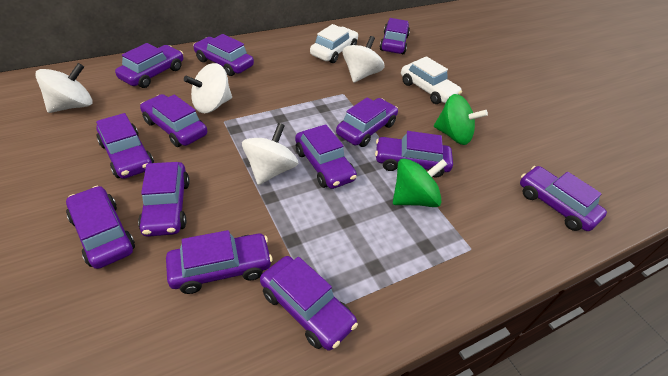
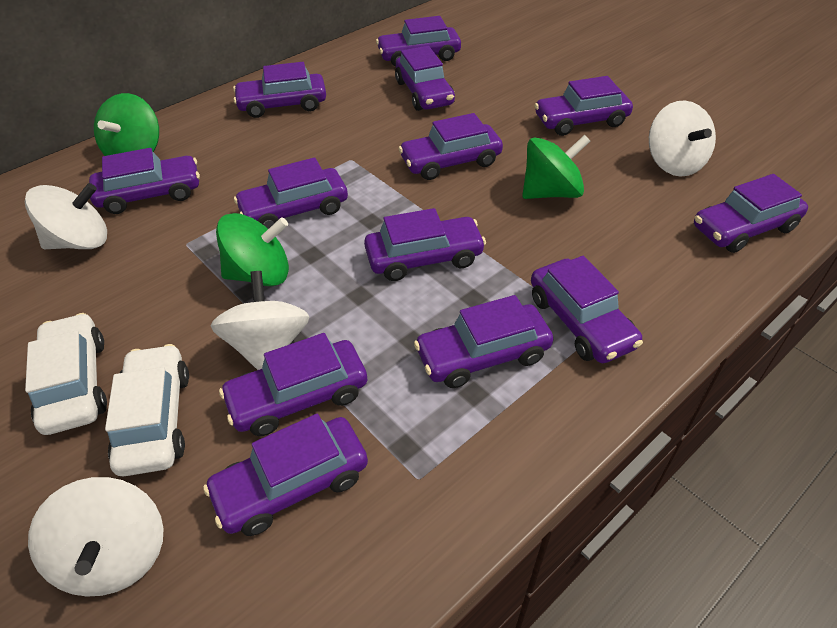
green spinning top: [393,158,447,207] [434,94,488,145] = 2 -> [94,93,159,156] [216,213,289,286] [522,135,590,199] = 3

